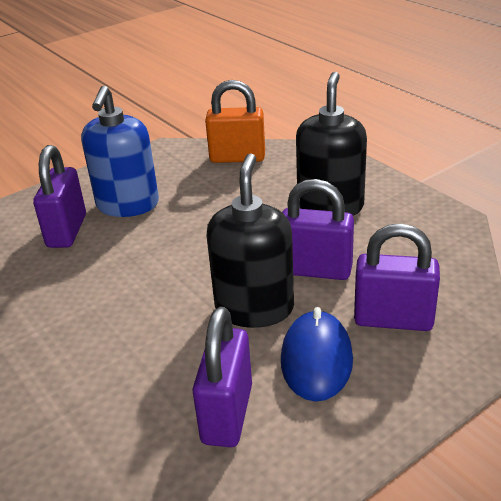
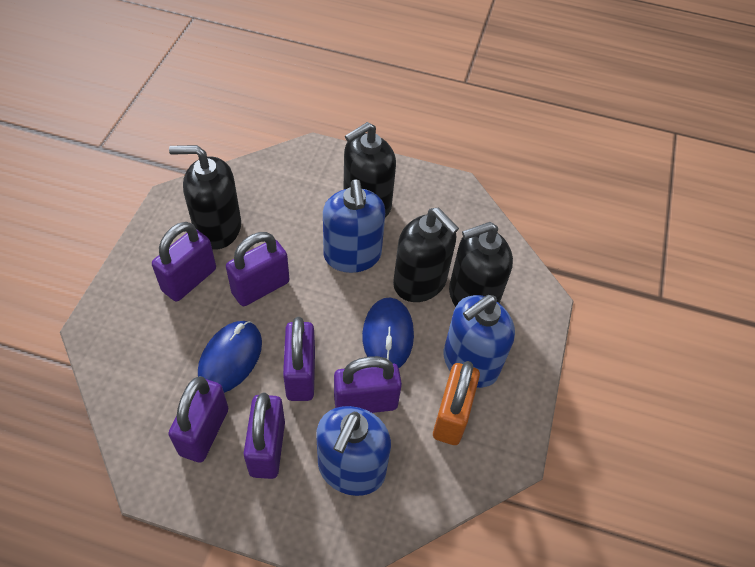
black soap dispenser: [207,153,294,328] [296,72,367,216] = 2 -> [169,145,241,250] [343,122,396,217] [393,207,459,302] [449,222,513,307] = 4
blue mouse: [281,307,353,402] = 1 -> [198,321,262,393] [362,298,414,368] = 2
blue soap dispenser: [81,86,159,217] = 1 -> [316,406,391,496] [323,179,385,273] [443,295,515,388] = 3
purple padlock: [33,145,86,248] [193,307,252,447] [282,179,354,280] [354,224,440,331] = 4 -> [152,222,216,302] [169,376,228,463] [226,232,289,306] [243,393,285,479] [283,317,315,401] [334,356,402,413] = 6

